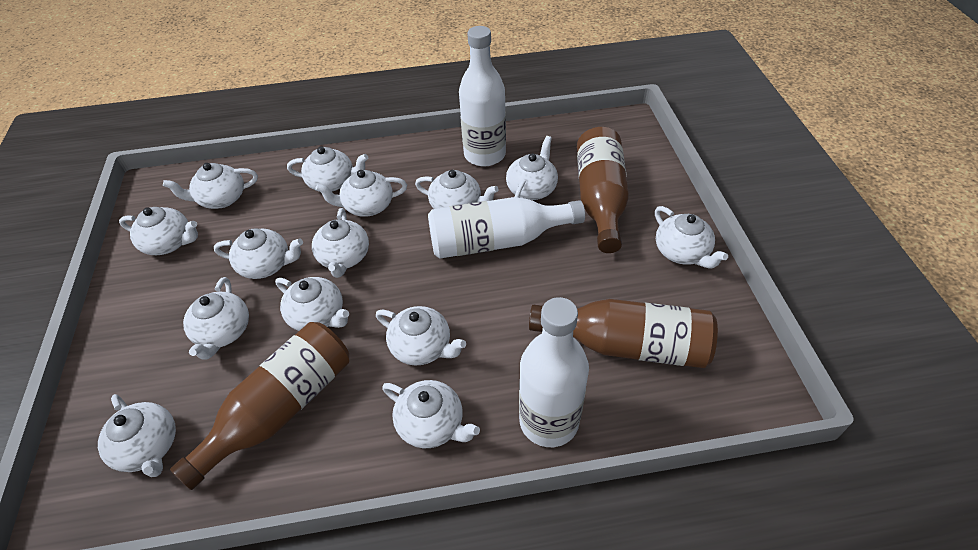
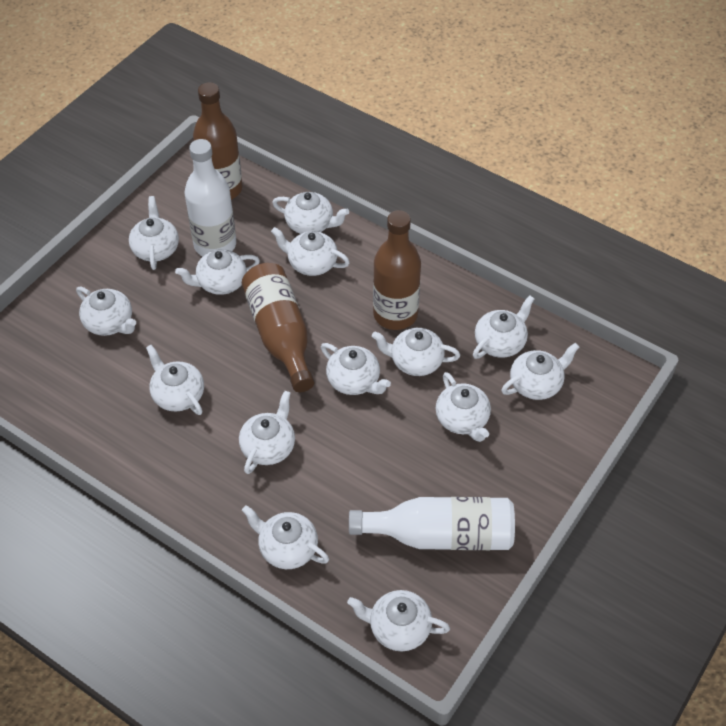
white bottle: [428,197,585,259] [459,26,506,167] [519,297,589,447] = 3 -> [184,139,236,256] [349,497,515,550] = 2

